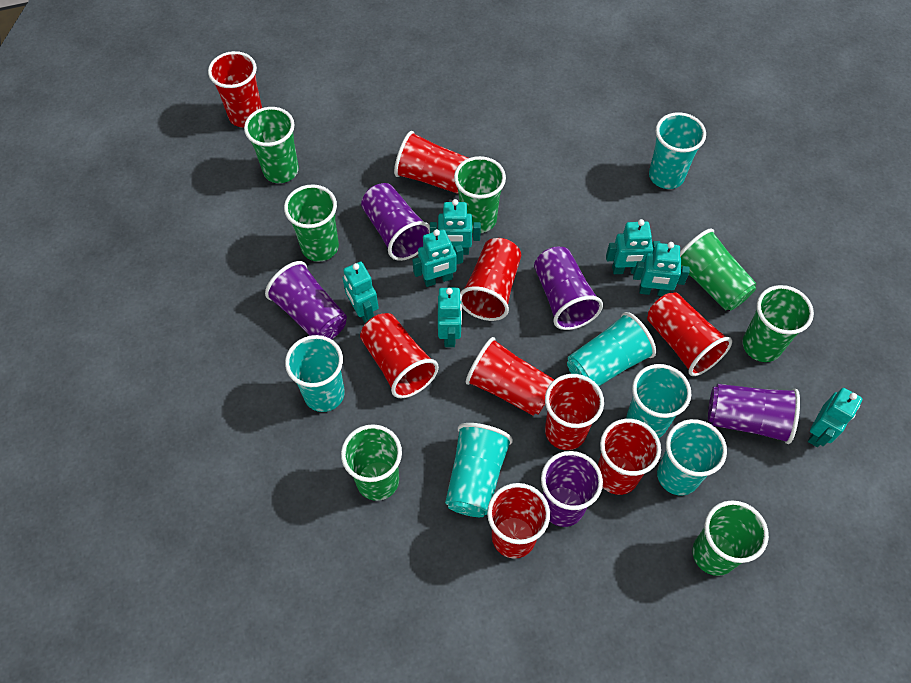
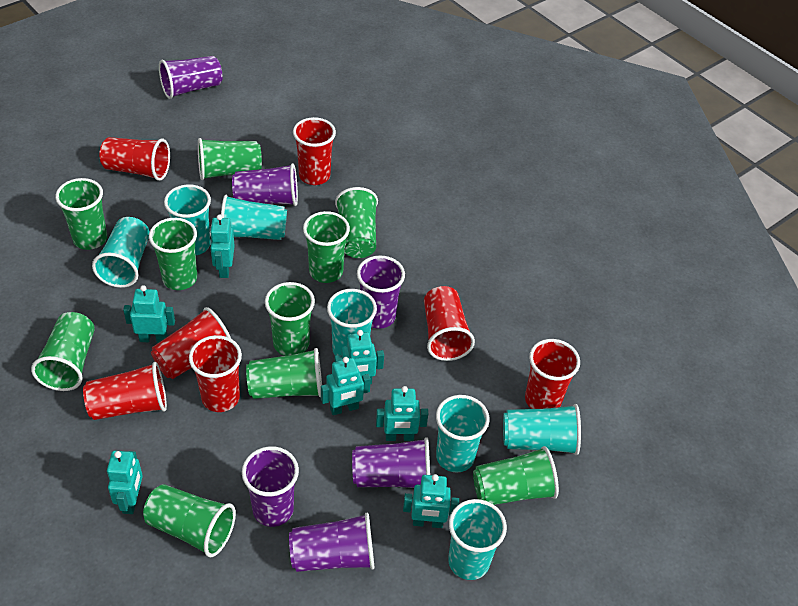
green cup: [244,107,299,183] [284,184,339,262] [341,424,402,501] [454,156,506,233] [680,228,757,311] [693,500,769,576] [742,285,814,362] = 7 -> [31,312,95,391] [55,178,107,250] [143,484,236,557] [149,218,197,290] [198,138,262,180] [246,348,322,399] [265,282,315,356] [303,211,350,283] [335,187,378,258] [473,446,559,505] = 10
purple cup: [265,261,347,339] [361,183,430,261] [534,247,603,330] [541,451,603,527] [708,384,800,444] = 5 -> [159,56,223,99] [232,163,298,206] [242,446,299,527] [289,513,374,572] [352,437,430,488] [357,255,405,329] = 6
red cup: [208,51,262,127] [360,313,439,398] [394,131,468,194] [460,238,521,321] [466,337,555,416] [487,483,550,559] [545,374,604,450] [598,419,661,495] [647,293,732,376] = 9 -> [83,362,167,420] [99,137,170,181] [151,307,231,379] [189,335,242,412] [293,117,336,185] [424,286,475,361] [525,339,580,409] = 7
turquoise cup: [285,335,345,412] [445,423,513,517] [567,312,656,386] [626,364,691,438] [649,112,706,189] [657,419,727,496] = 6 -> [92,217,150,288] [164,184,211,255] [221,195,287,240] [327,289,377,355] [436,395,490,472] [448,499,507,580] [503,404,581,455] = 7

